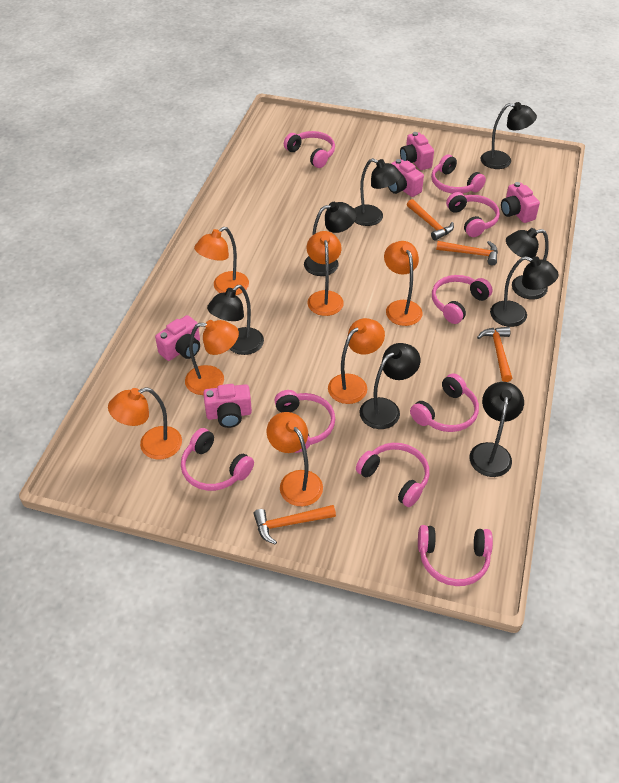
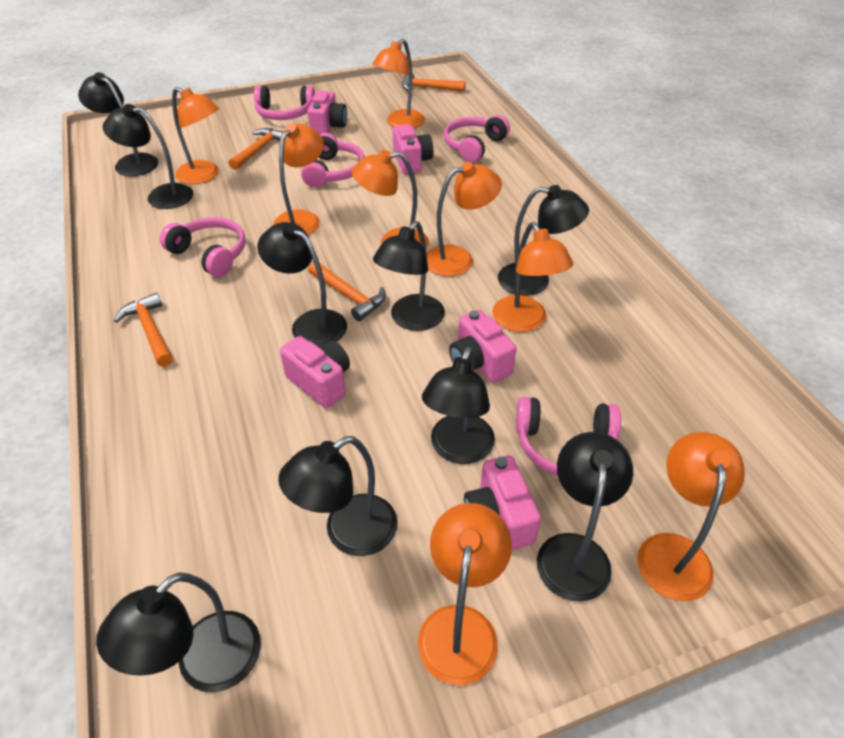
black lamp: [207,285,264,355] [304,202,357,276] [354,158,402,226] [359,343,420,429] [469,382,524,477] [480,102,537,169] [490,256,559,327] [506,228,549,299] = 8 -> [78,72,158,176] [96,572,261,692] [103,104,193,209] [258,222,347,347] [278,436,398,556] [373,221,445,331] [422,347,495,464] [498,185,589,296] [537,432,633,602] = 9
orange lamp: [108,387,182,459] [185,320,239,395] [194,227,249,295] [266,412,323,506] [307,231,344,316] [328,318,385,404] [384,241,422,326] = 7 -> [172,87,219,184] [273,123,324,235] [352,150,429,249] [372,39,425,128] [418,503,512,685] [426,162,502,277] [492,222,573,332] [637,432,745,602] = 8
pink headphones: [181,428,254,491] [274,390,335,453] [284,131,335,168] [356,443,429,507] [410,373,479,432] [418,525,493,586] [431,154,486,194] [432,275,493,324] [446,192,500,237] = 9 -> [160,217,246,277] [254,86,315,120] [301,133,365,188] [444,115,510,163] [516,397,621,476] = 5

